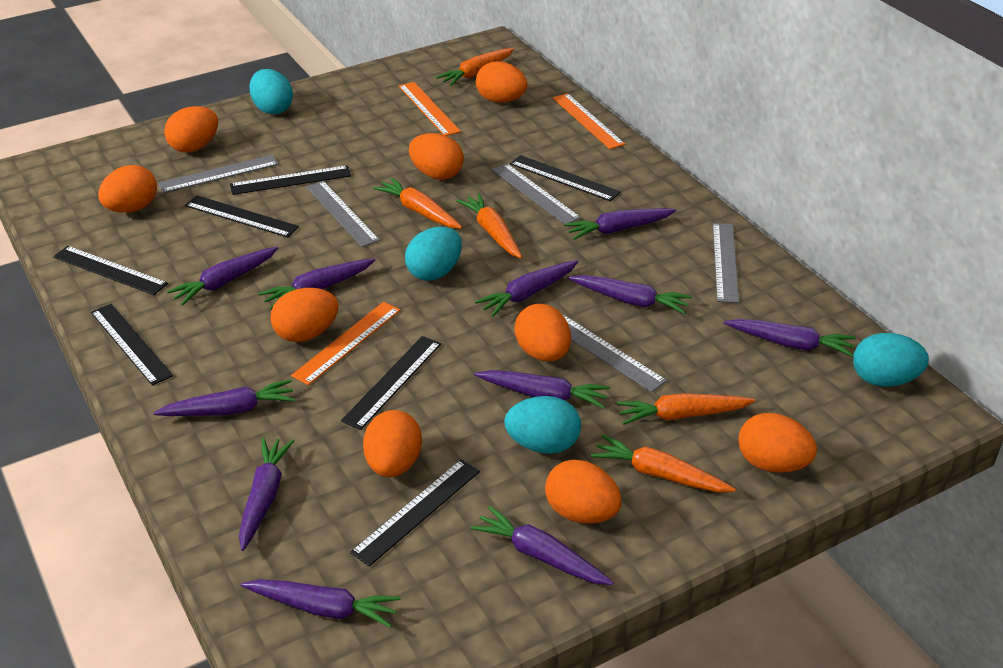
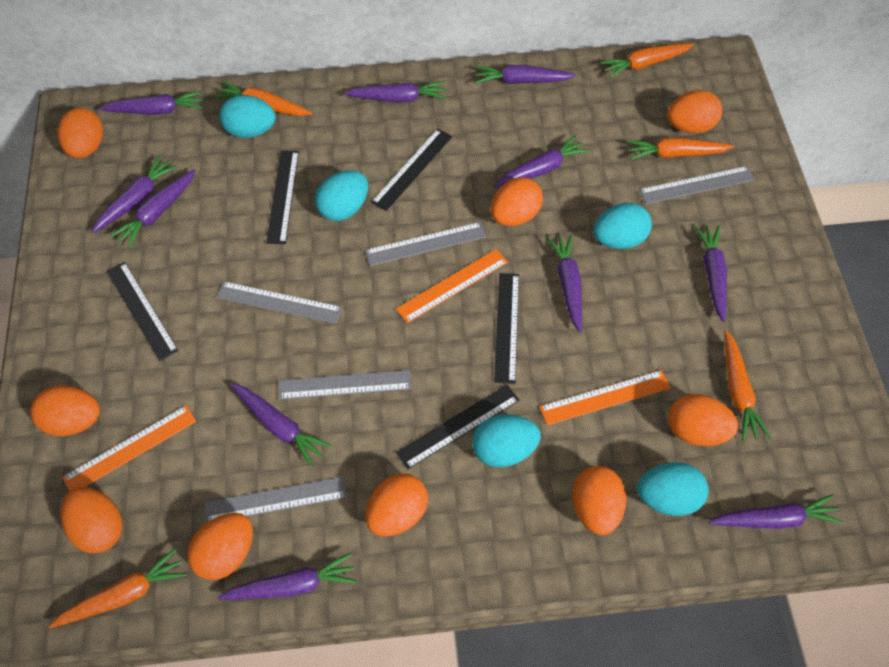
black ruler: [53,246,168,295] [91,304,173,386] [185,195,299,237] [230,165,351,195] [341,336,441,430] [350,459,480,566] [510,155,621,201] = 7 -> [107,262,179,361] [266,150,299,244] [371,129,452,211] [396,385,519,469] [494,273,519,384] = 5
turquoise egg: [249,69,293,115] [405,227,462,281] [504,396,581,454] [853,333,929,387] = 4 -> [219,95,276,138] [315,170,368,221] [472,415,541,467] [594,203,652,249] [637,462,709,516] = 5

